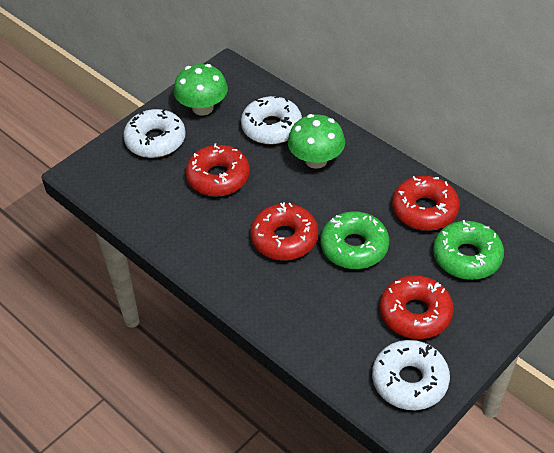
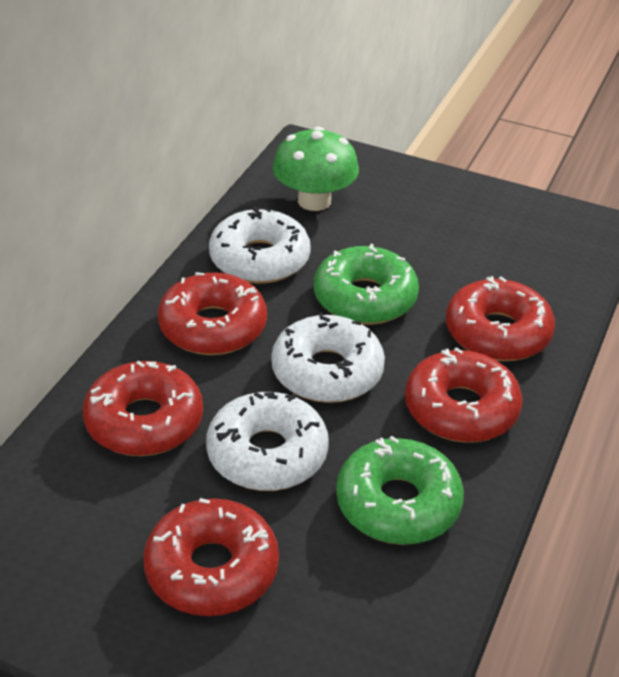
green mushroom: [174,64,228,115] [288,114,345,169] = 2 -> [273,127,359,211] = 1
red donut: [185,143,250,197] [250,202,318,260] [380,275,454,339] [392,176,460,231] = 4 -> [83,360,203,456] [143,498,279,616] [158,272,267,355] [405,347,522,443] [446,276,555,361] = 5

